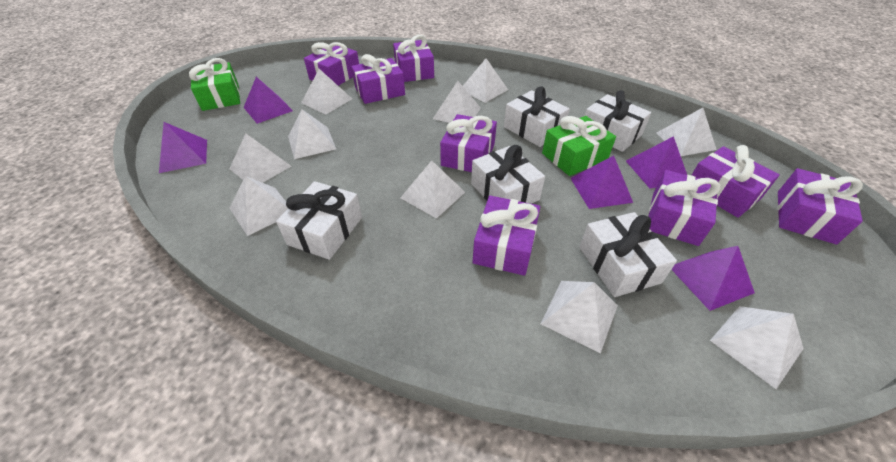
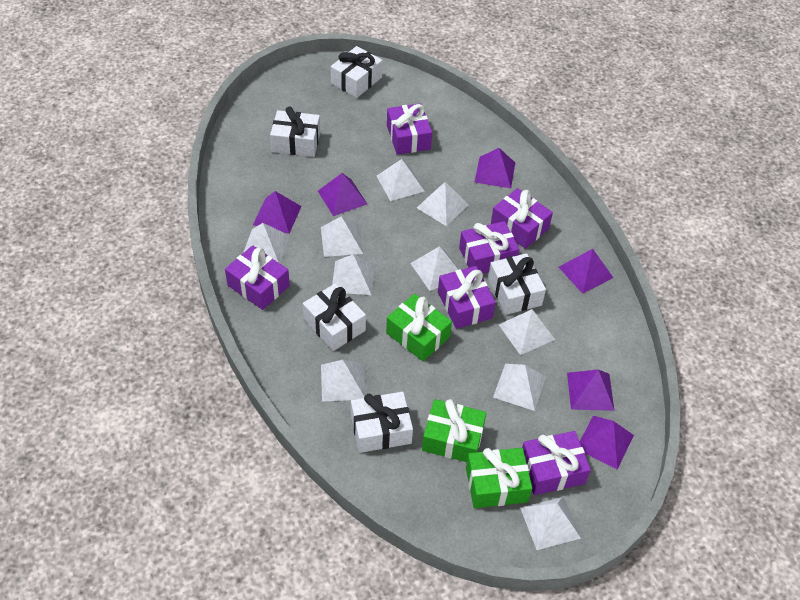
green gift: [189,58,240,111] [542,116,616,176] = 2 -> [386,294,452,361] [422,399,487,462] [466,448,532,508] = 3
purple gift: [304,42,359,86] [351,54,405,104] [393,35,434,82] [440,114,497,172] [473,196,540,276] [648,170,721,246] [692,145,780,218] [778,168,863,244] = 8 -> [225,245,290,310] [387,103,432,155] [438,266,496,329] [459,221,520,274] [491,188,553,249] [522,431,591,495] = 6
purple pyramid: [159,122,207,173] [243,77,293,124] [570,156,633,209] [626,136,687,189] [671,246,755,311] = 5 -> [253,191,302,234] [318,173,367,216] [475,148,515,188] [559,249,613,294] [567,370,614,411] [580,416,634,469] = 6

